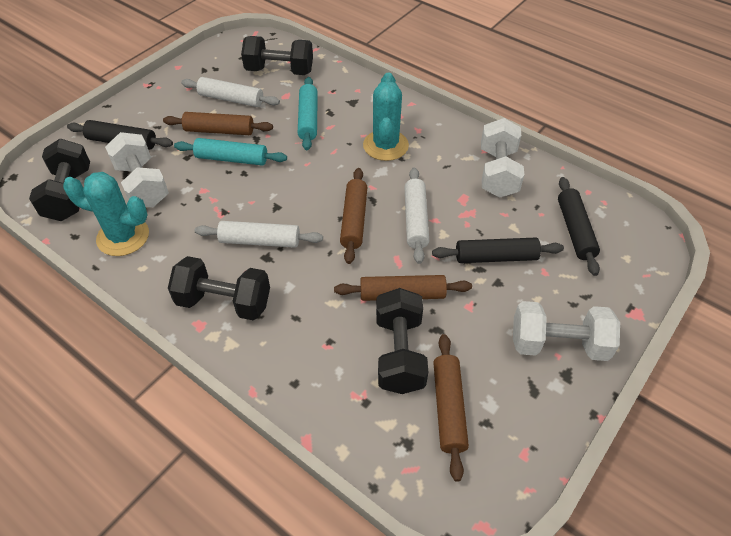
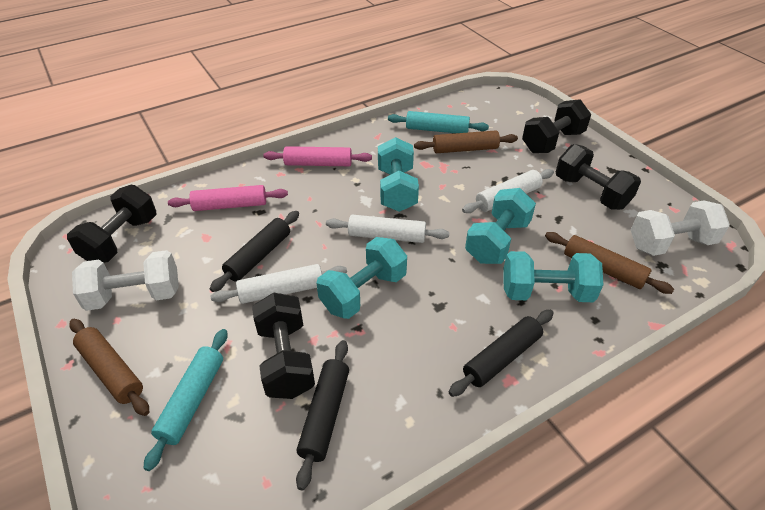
brown rolling pin: [163,112,273,135] [334,275,472,301] [340,168,367,264] [433,334,469,482] = 4 -> [69,319,149,416] [414,130,518,153] [545,232,674,294] = 3
pink rolling pin: none = 0 -> [168,185,288,211] [263,146,372,166] = 2
turquoise cactus: [63,172,149,256] [363,73,409,161] = 2 -> none = 0
turquoise dumbbell: none = 0 -> [317,237,407,319] [378,137,419,212] [465,188,536,264] [503,251,603,302] = 4
white dumbbell: [105,132,169,207] [481,118,524,197] [513,301,620,361] = 3 -> [72,250,179,311] [631,201,730,256] = 2

